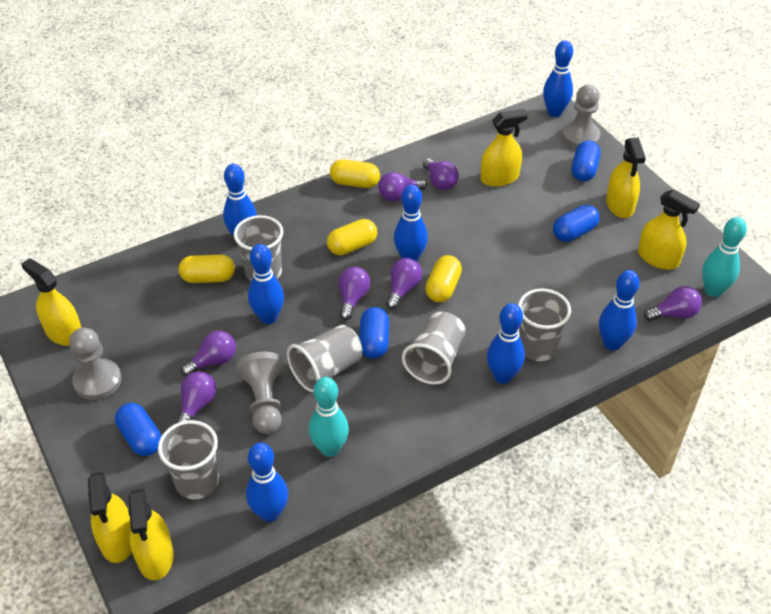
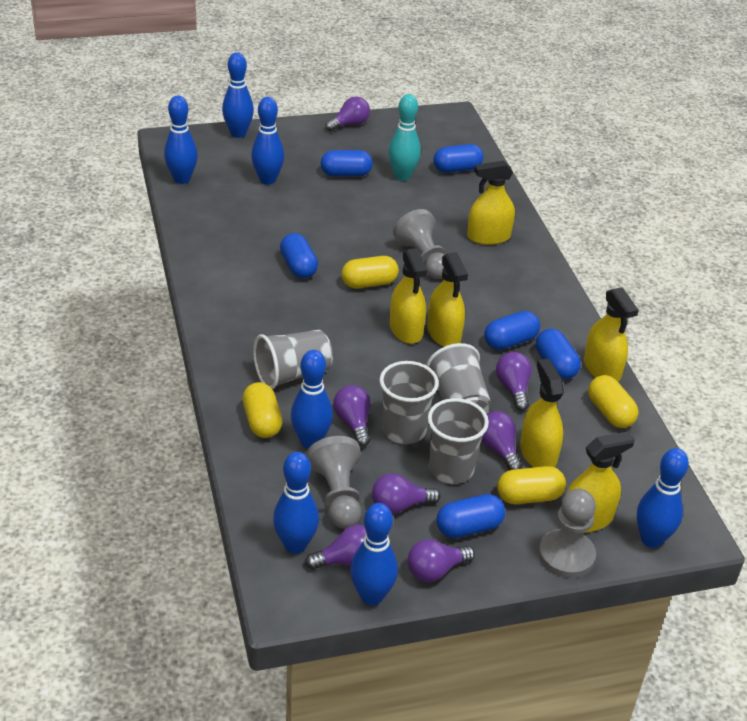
blue capsule: [115,403,161,456] [359,307,389,359] [553,205,600,242] [572,140,601,181] = 4 -> [280,233,318,278] [320,150,373,177] [433,144,483,173] [437,494,505,538] [484,311,540,350] [536,329,581,379] = 6
grey cup: [158,420,219,499] [234,215,283,281] [287,325,362,392] [402,312,466,385] [518,289,571,361] = 5 -> [253,330,333,389] [379,361,439,444] [426,343,492,414] [427,398,489,484] = 4
turquoise bowling pin: [309,377,349,457] [702,217,747,297] = 2 -> [388,94,421,181] = 1

